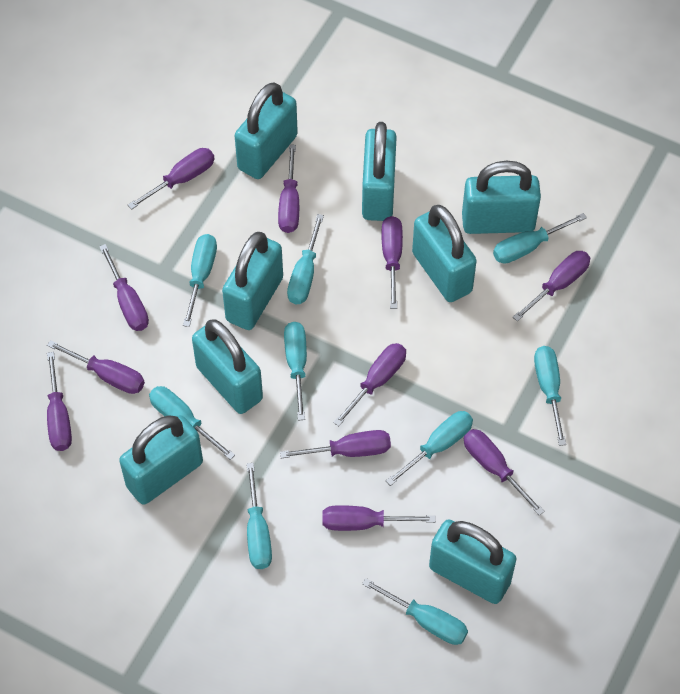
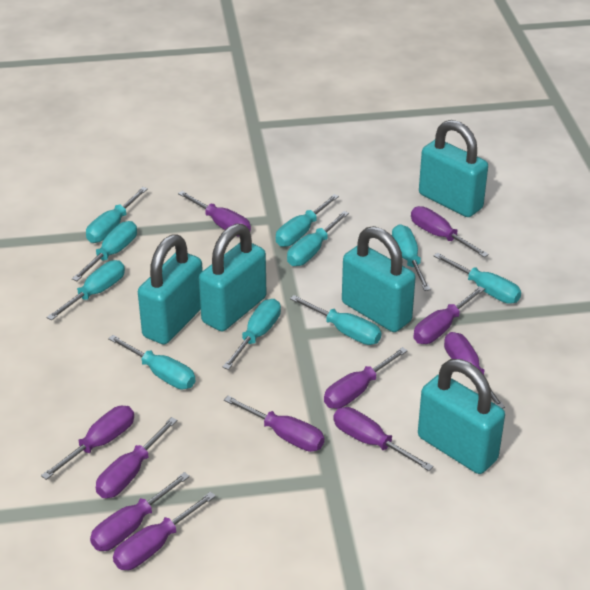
turquoise padlock: [119,415,203,505] [192,319,263,414] [222,232,283,330] [235,82,298,179] [362,122,397,221] [412,205,477,302] [429,519,517,604] [462,161,541,234] = 8 -> [138,235,203,344] [199,224,267,331] [342,226,416,332] [418,359,505,474] [419,120,488,217] = 5
turquoise screwdriver: [149,386,235,460] [183,234,217,327] [246,463,272,569] [284,322,307,420] [287,214,324,304] [362,578,468,645] [386,411,473,486] [493,213,587,264] [534,346,566,446] = 9 -> [47,260,125,321] [72,221,137,281] [86,187,148,243] [108,335,196,389] [222,299,281,370] [276,194,339,247] [287,211,349,266] [290,295,381,345] [392,224,431,291] [434,253,521,304] = 10

